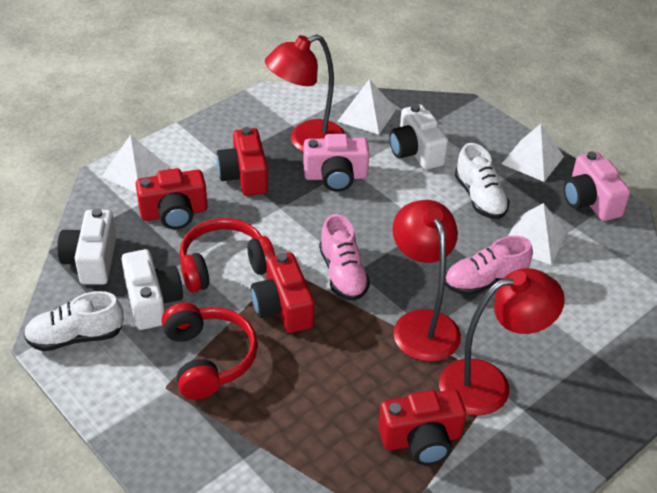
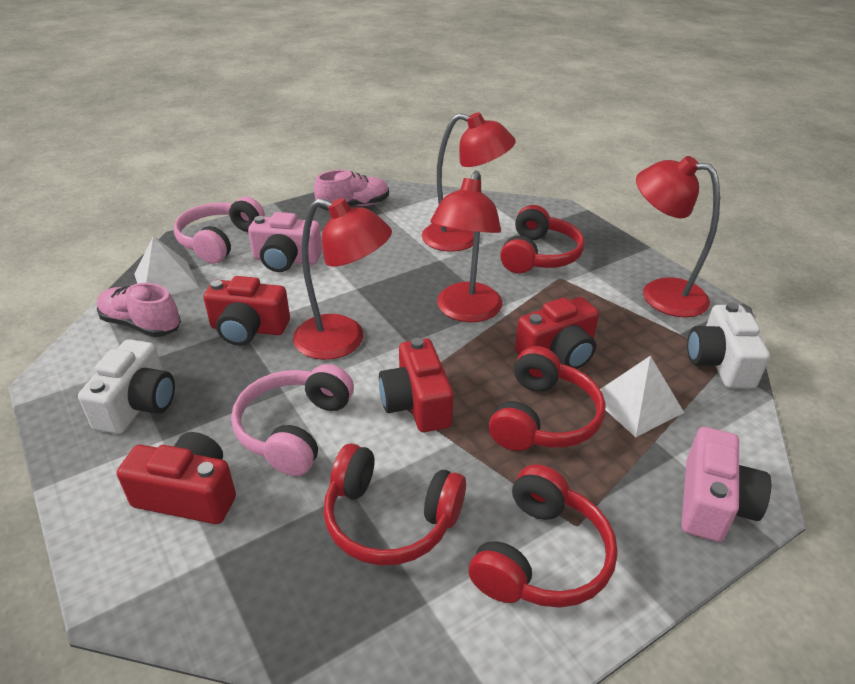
pink headphones: none = 0 -> [174,197,265,264] [231,364,354,476] = 2
red headphones: [162,302,258,400] [179,218,275,293] = 2 -> [324,443,466,566] [469,464,618,608] [489,346,606,451] [500,205,584,273] = 4
red lamp: [265,34,346,152] [392,200,461,362] [439,268,565,416] = 3 -> [293,198,392,360] [422,112,516,252] [430,171,503,322] [636,156,720,317] = 4
white camera: [57,208,117,285] [121,249,183,330] [389,104,448,170] = 3 -> [78,339,175,434] [687,302,770,389] = 2
white pyramid: [101,135,170,193] [337,79,396,134] [501,124,564,182] [508,203,567,265] = 4 -> [134,236,199,295] [600,356,684,437] = 2
white shoe: [24,291,124,351] [455,143,510,219] = 2 -> none = 0

